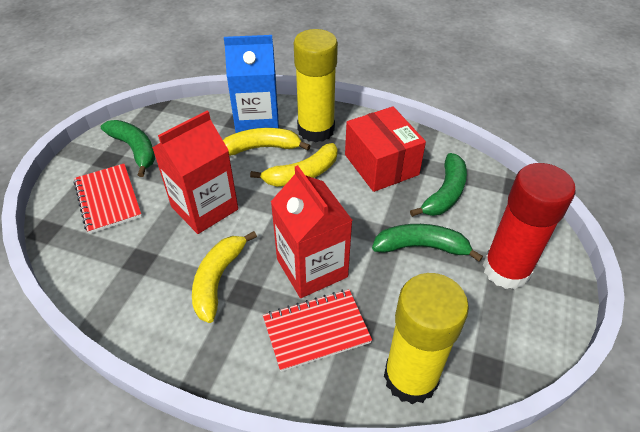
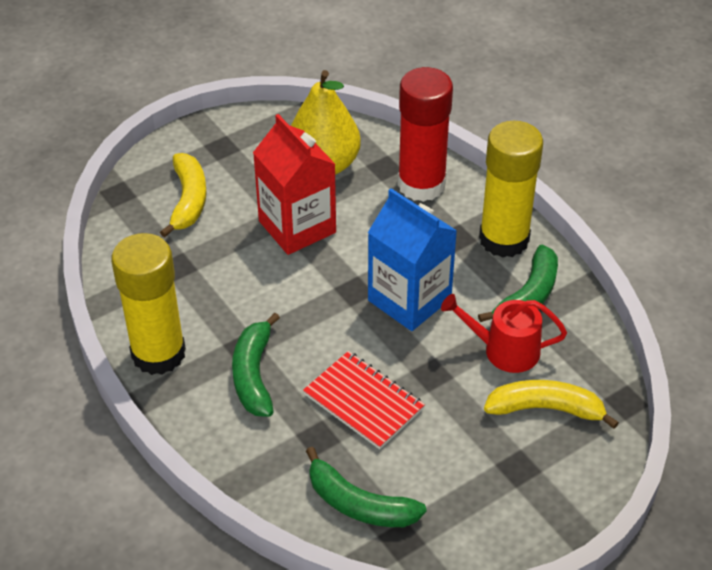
red box: [345,106,426,192] = 1 -> none = 0
red carton: [152,111,238,234] [271,165,353,298] = 2 -> [253,114,336,255] = 1
red notebook: [74,164,142,234] [263,289,372,372] = 2 -> [303,351,425,449] = 1
red watering can: none = 0 -> [441,294,567,373] = 1
yellow banana: [192,231,257,323] [223,128,310,156] [250,143,338,187] = 3 -> [160,153,207,237] [484,380,619,429] = 2
yellow pear: none = 0 -> [291,70,361,175] = 1

